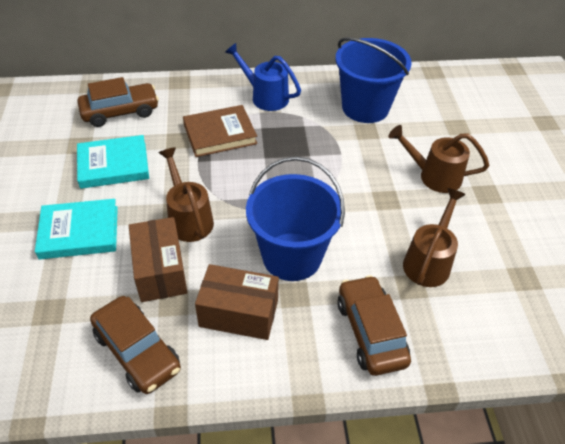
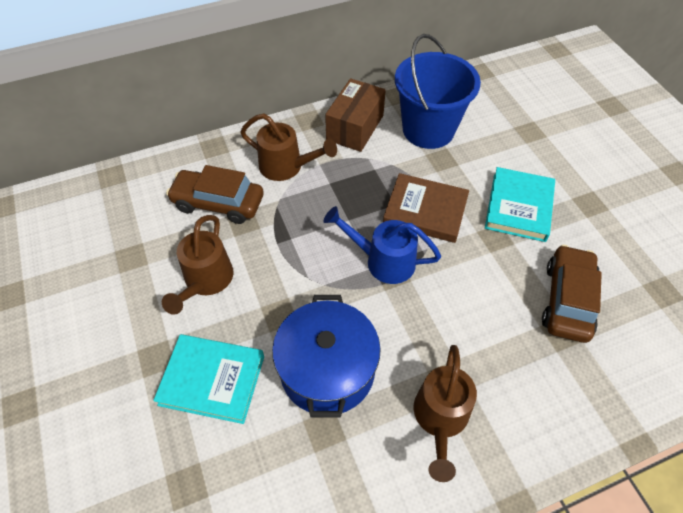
blue bucket: [246,156,345,281] [335,37,412,123] = 2 -> [395,34,481,149] = 1
blue pot: none = 0 -> [272,295,381,417] = 1
brown box: [129,217,188,302] [195,264,279,340] = 2 -> [325,78,386,152] = 1
brown car: [77,77,159,127] [90,296,181,394] [337,275,411,376] = 3 -> [166,165,264,224] [542,245,602,343] = 2

